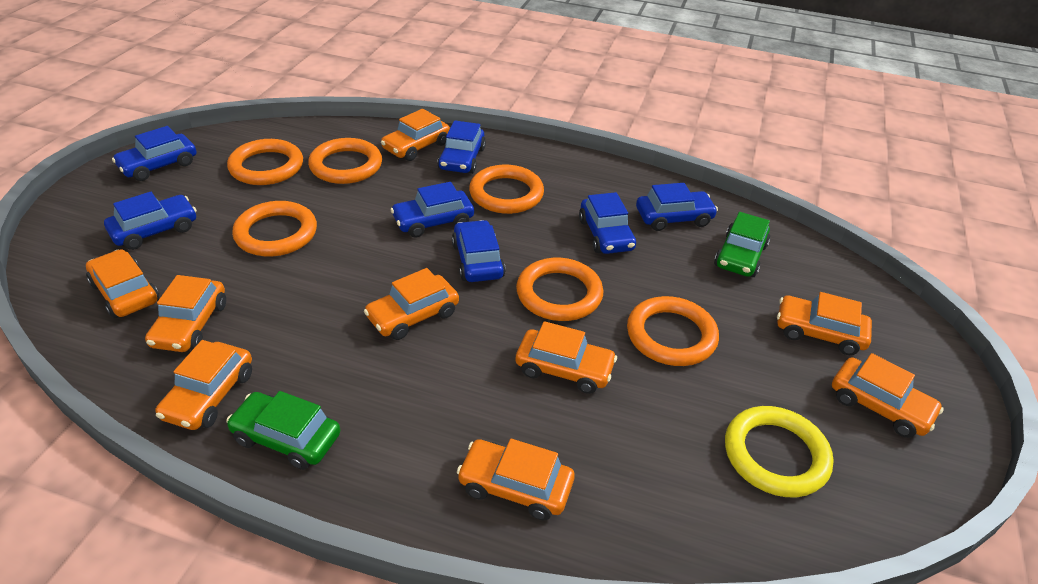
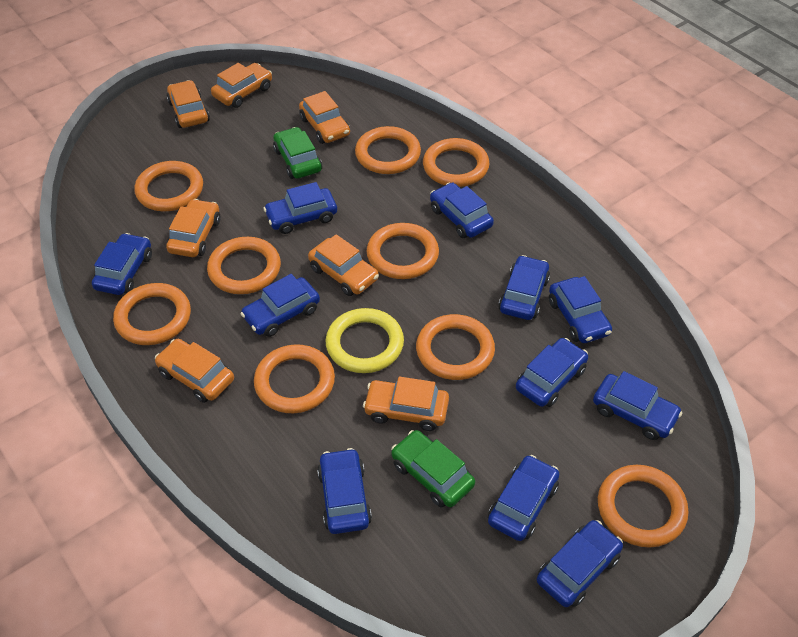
blue car: [104,192,197,250] [112,126,197,181] [390,182,474,238] [437,120,486,174] [452,220,506,282] [579,192,636,254] [636,183,718,231] = 7 -> [92,233,152,295] [241,274,320,337] [263,182,337,234] [317,448,372,534] [430,183,494,238] [488,455,559,541] [498,255,550,320] [516,338,588,407] [537,520,623,607] [549,276,612,343] [593,371,682,440] = 11
orange car: [86,249,160,318] [145,275,226,352] [156,340,252,430] [364,268,459,340] [381,109,450,161] [457,439,575,520] [515,321,617,394] [777,292,872,355] [832,353,944,438] = 9 -> [155,339,234,403] [166,199,221,257] [167,80,210,128] [211,63,272,108] [299,91,350,144] [308,234,379,296] [363,377,449,431] = 7
orange ring: [227,139,303,185] [232,201,317,257] [308,138,382,184] [469,165,544,214] [516,258,603,321] [627,296,719,366] = 6 -> [113,283,191,345] [134,161,203,211] [207,237,281,294] [254,344,335,413] [355,126,421,174] [367,223,439,279] [416,314,495,380] [423,138,489,187] [598,465,689,548] = 9

